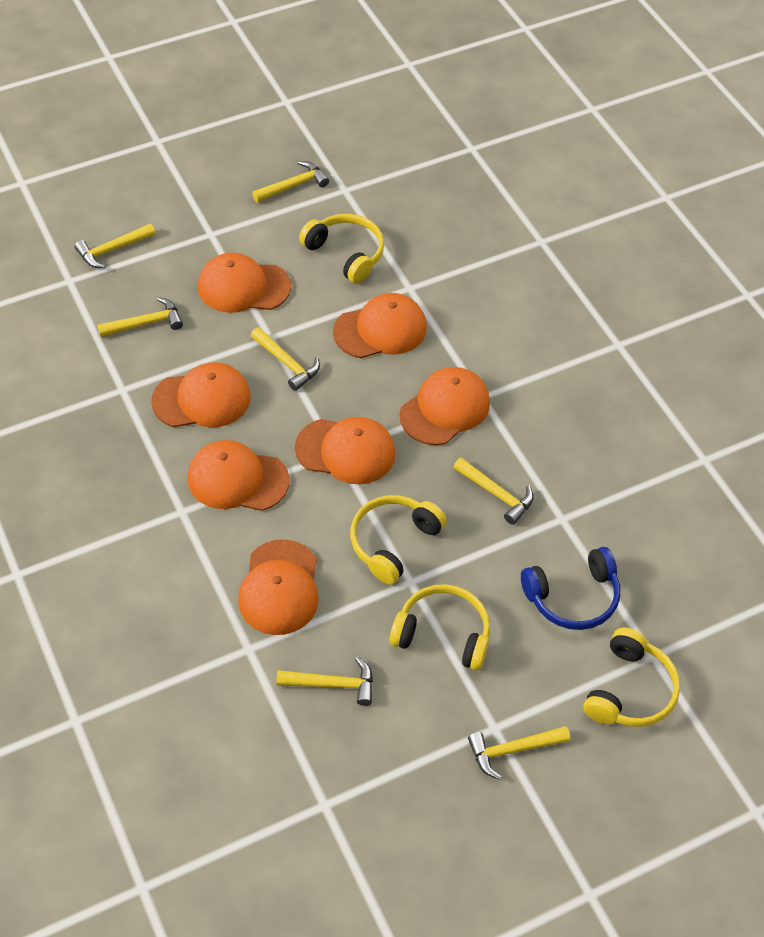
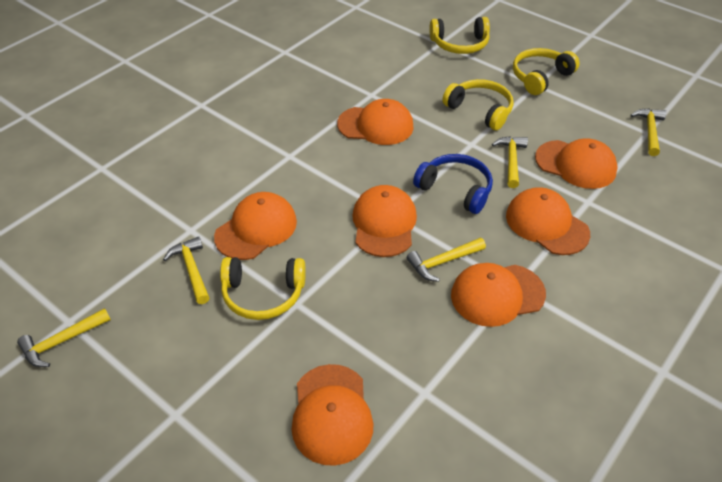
yellow hammer: [75,224,155,268] [97,297,183,337] [251,327,320,391] [252,161,329,203] [276,657,373,706] [453,457,534,525] [468,726,570,780] = 7 -> [17,308,111,367] [163,237,209,304] [407,238,486,282] [492,136,528,188] [631,109,666,156] = 5

